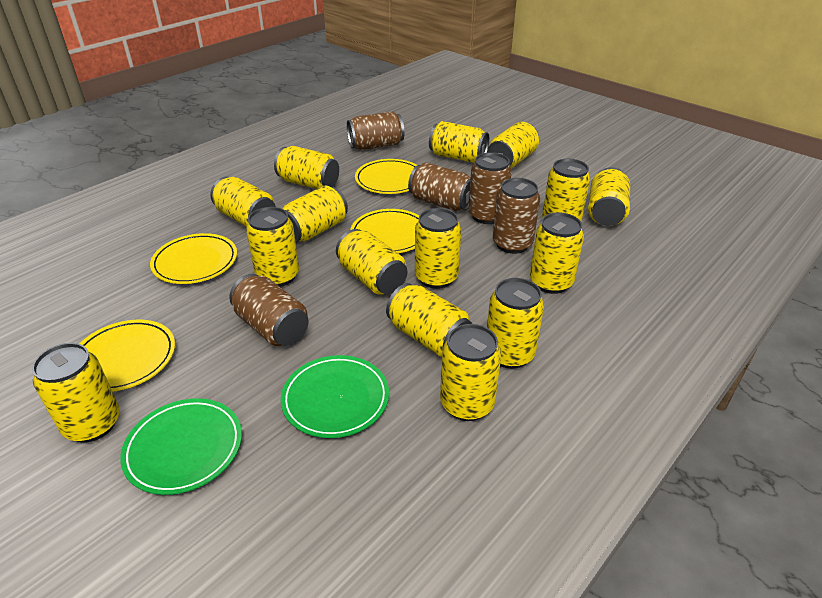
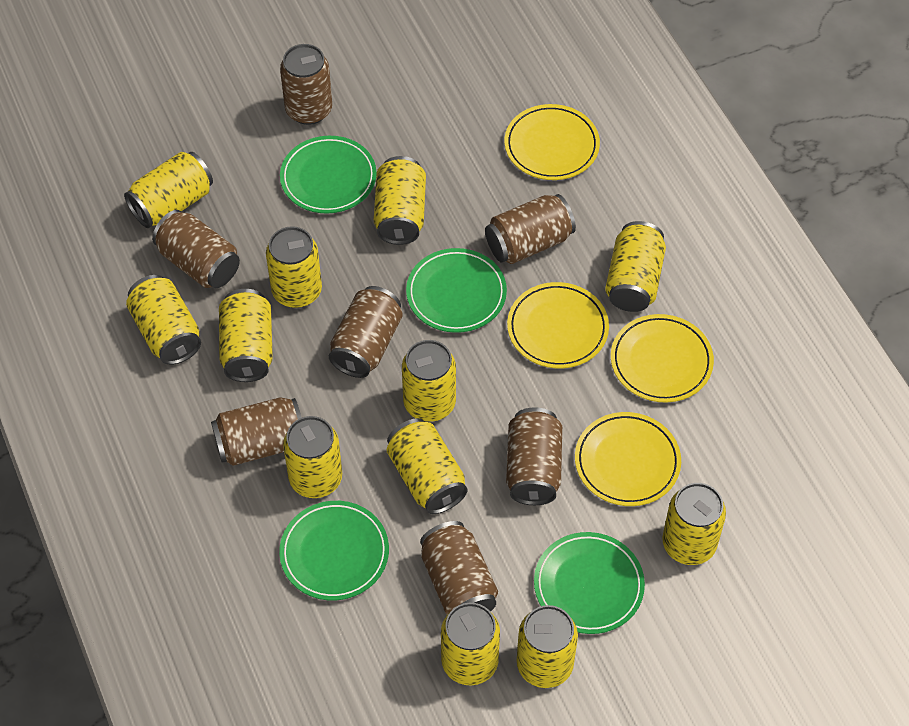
brown can: [229,274,309,346] [347,111,405,150] [408,163,471,211] [469,152,512,224] [493,178,540,254] = 5 -> [152,210,240,288] [211,397,302,466] [280,44,332,125] [329,286,403,378] [420,521,498,615] [485,194,576,264] [506,407,562,505] = 7
green plate: [120,398,242,495] [281,355,389,438] = 2 -> [279,501,389,600] [280,136,377,214] [406,248,507,333] [534,532,645,634] = 4
yellow can: [32,343,120,443] [210,177,276,227] [246,207,299,287] [274,146,339,189] [283,185,348,242] [336,229,407,295] [386,283,472,356] [415,208,461,289] [429,121,489,163] [440,324,501,421] [487,122,539,168] [487,278,544,369] [530,212,584,294] [542,159,590,221] [588,167,630,226] = 15 -> [124,152,213,228] [126,275,201,365] [219,289,273,382] [266,226,322,308] [283,416,342,498] [374,156,426,245] [387,418,468,514] [402,340,456,422] [441,603,500,685] [517,605,578,688] [605,221,666,312] [662,483,726,565] = 12

